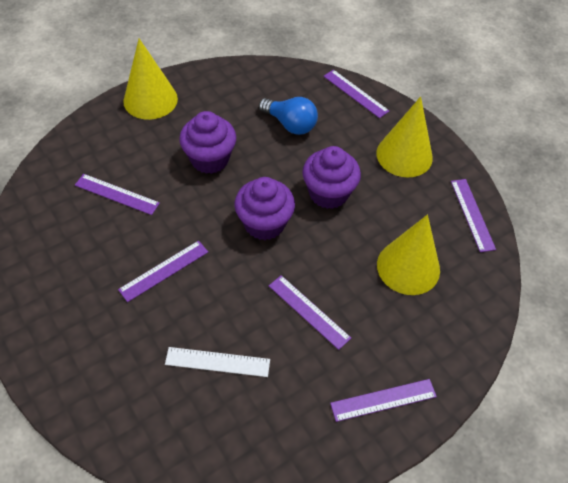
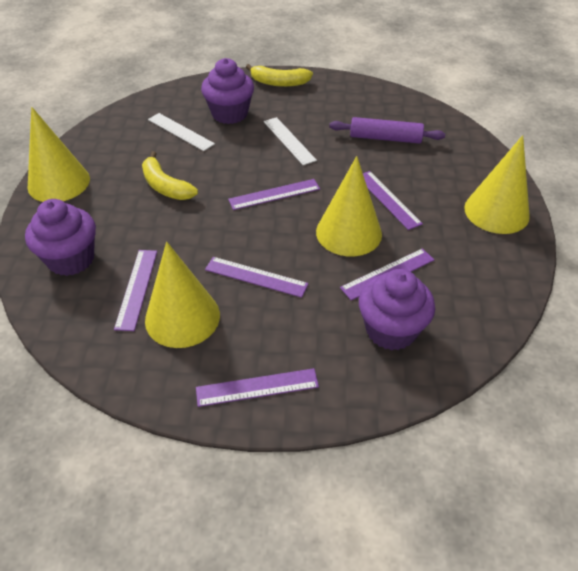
blue light bulb: [259,97,318,135] = 1 -> none = 0
purple rolling pin: none = 0 -> [329,117,445,144] = 1
white ruler: [165,347,270,377] = 1 -> [148,113,215,151] [264,117,317,165] = 2
yellow banana: none = 0 -> [142,151,198,200] [246,64,313,87] = 2
yellow cone: [123,38,178,120] [376,97,433,177] [377,215,440,295] = 3 -> [28,107,90,202] [145,242,220,348] [316,156,382,256] [464,135,530,234] = 4

